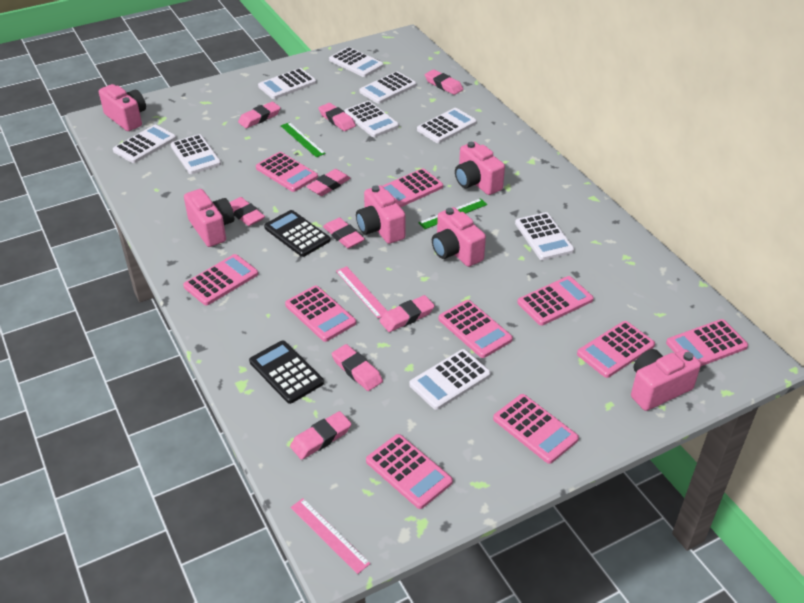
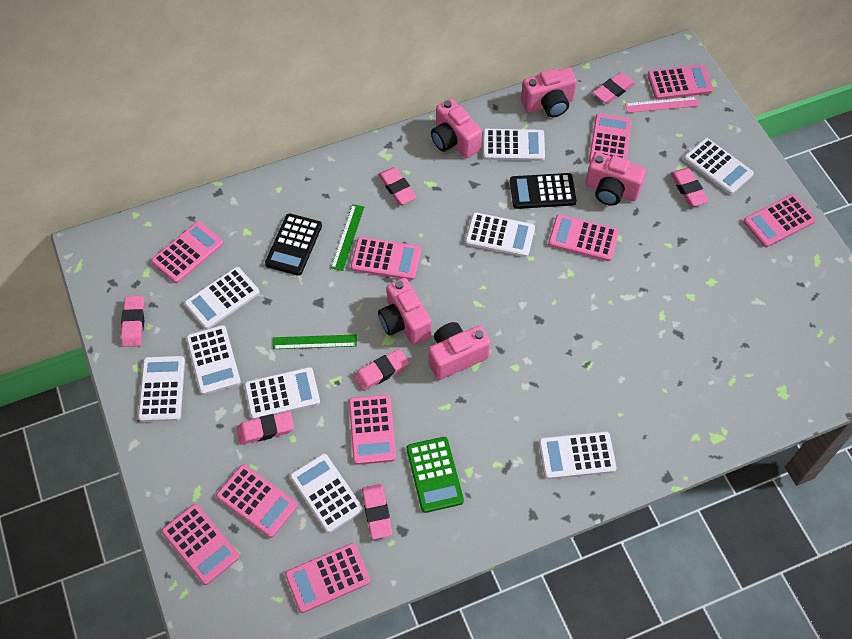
green calculator: none = 0 -> [407,437,464,513] = 1
pink camera: [99,84,146,131] [184,189,234,247] [356,185,405,244] [432,207,486,267] [455,142,505,195] [631,349,701,411] = 6 -> [378,278,432,345] [429,322,491,380] [431,98,482,158] [521,67,577,117] [586,152,646,206] = 5
pink eraser: [229,197,265,226] [238,102,281,128] [290,411,351,460] [306,169,351,196] [318,103,356,131] [323,218,365,248] [332,344,383,391] [380,295,435,332] [425,69,463,95] = 9 -> [121,296,145,347] [237,411,294,445] [354,349,409,391] [362,484,392,539] [378,167,417,205] [593,72,635,104] [670,168,709,206] = 7
pink ruler: [290,498,370,574] [336,266,387,319] = 2 -> [625,97,699,113] = 1

